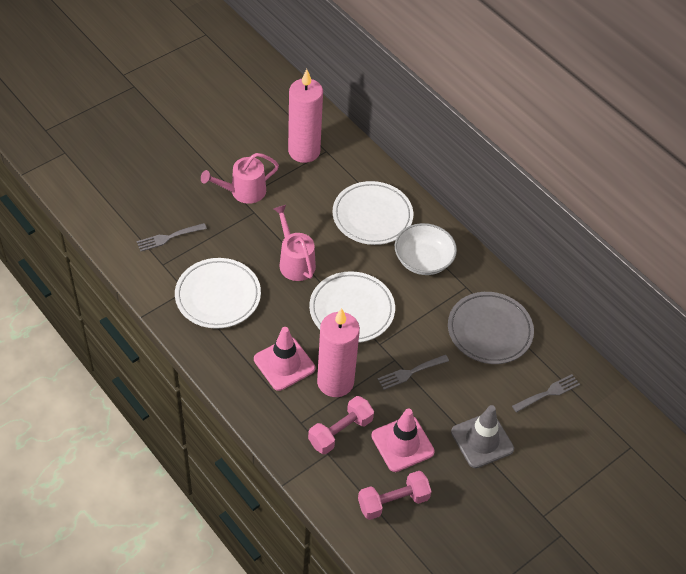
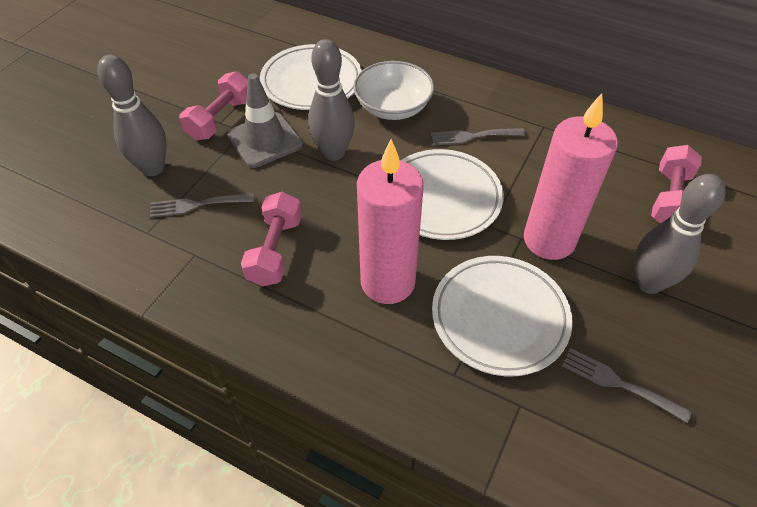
grey bowling pin: none = 0 -> [97,55,167,176] [308,39,355,161] [635,174,726,294] = 3
grey plate: [448,292,534,364] = 1 -> none = 0
pink dumbbell: [308,396,374,454] [358,471,432,520] = 2 -> [179,71,248,140] [241,192,302,286] [651,145,702,223] = 3
pink traffic cone: [254,327,315,391] [371,408,435,472] = 2 -> none = 0
pink watering can: [201,153,279,204] [274,205,316,281] = 2 -> none = 0

